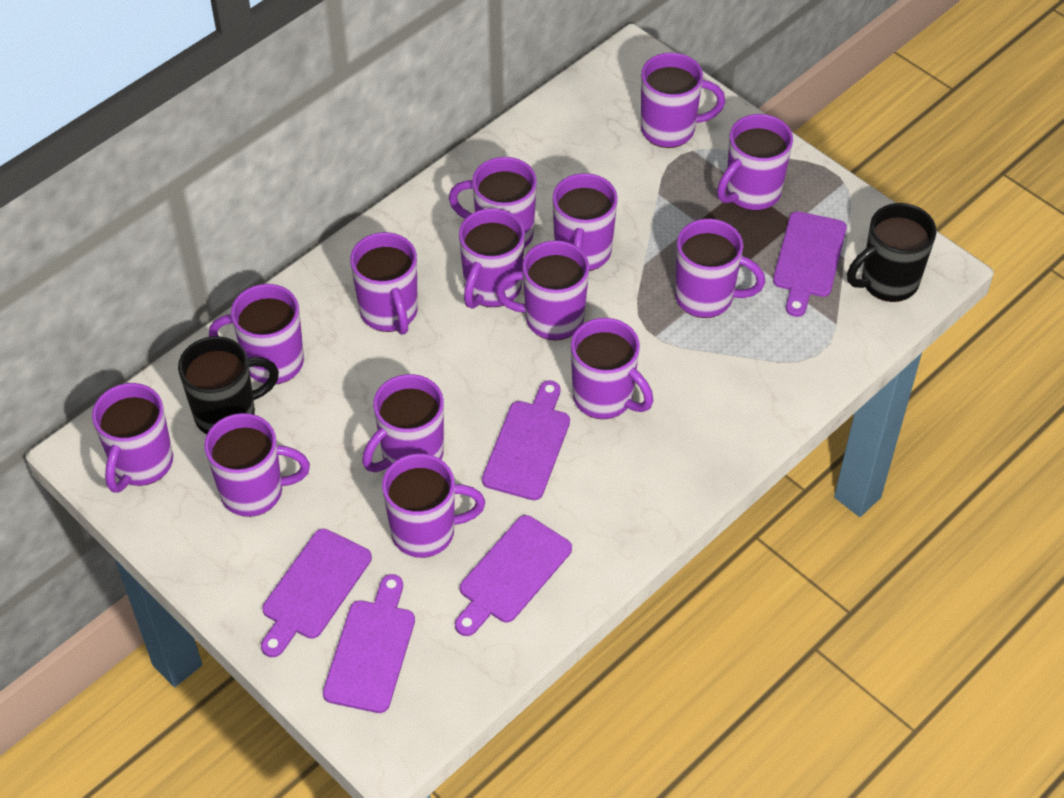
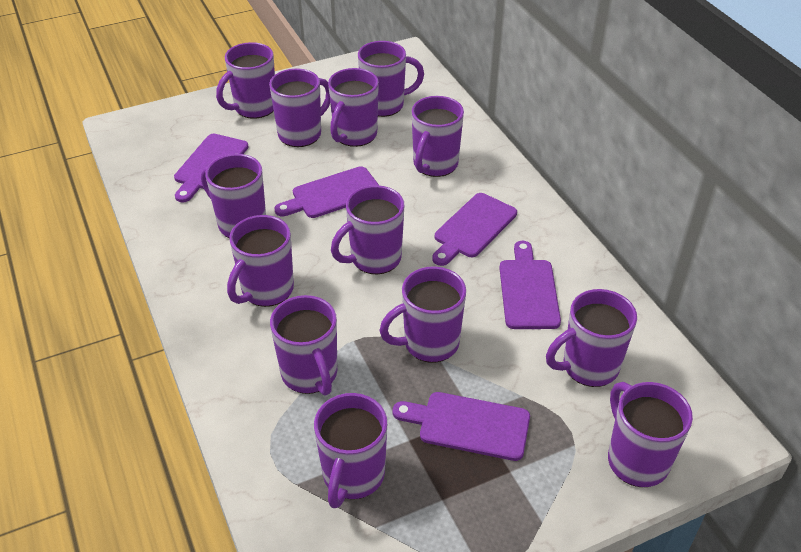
black mug: [178,336,279,435] [847,203,937,302] = 2 -> none = 0
purple mug: [92,383,173,492] [204,413,310,517] [209,284,304,384] [350,232,418,335] [362,374,444,472] [382,454,485,558] [449,157,537,249] [459,208,525,309] [496,240,589,340] [552,173,618,271] [571,318,653,419] [641,52,725,148] [675,219,765,318] [717,114,793,211] = 14 -> [201,154,266,238] [216,42,275,119] [227,215,294,307] [269,69,330,147] [270,295,337,396] [314,393,387,508] [328,68,379,147] [331,185,404,274] [358,41,424,117] [379,266,466,363] [412,96,464,177] [546,289,637,387] [608,382,693,487] = 13

